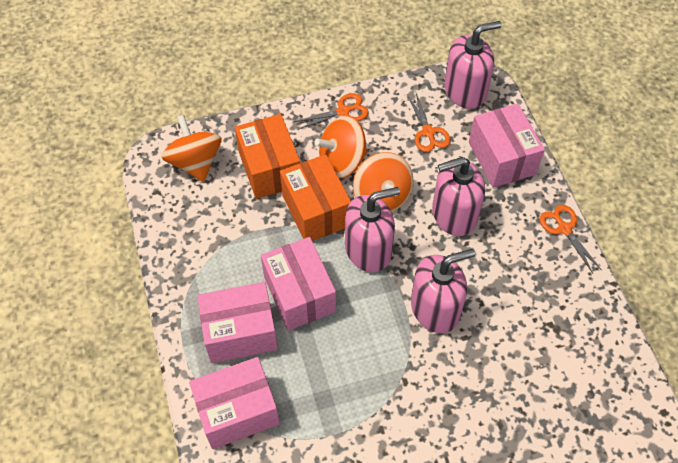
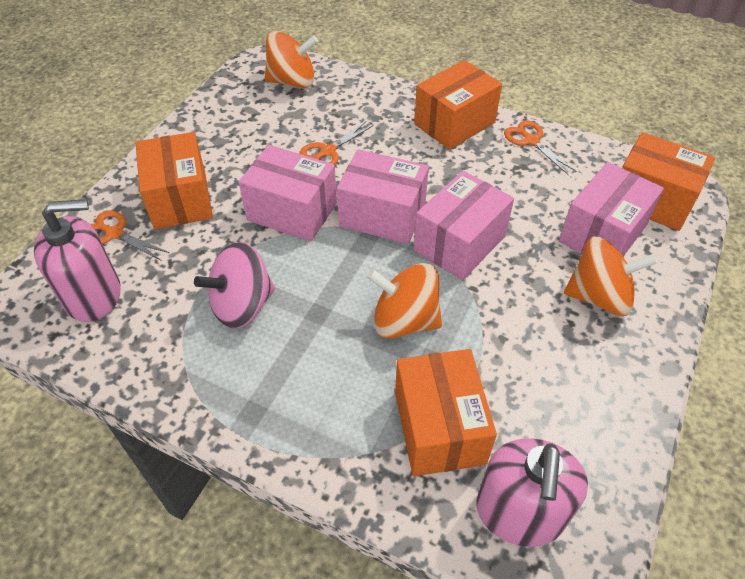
orange box: [235,114,300,199] [280,154,351,241] = 2 -> [136,132,213,229] [395,349,497,476] [414,60,502,150] [622,132,715,231] = 4
pink soap dispenser: [345,187,400,272] [411,249,475,333] [432,157,485,236] [444,21,502,109] = 4 -> [34,199,121,322] [476,438,588,547] = 2
pink spinning top: none = 0 -> [194,242,275,328] = 1

